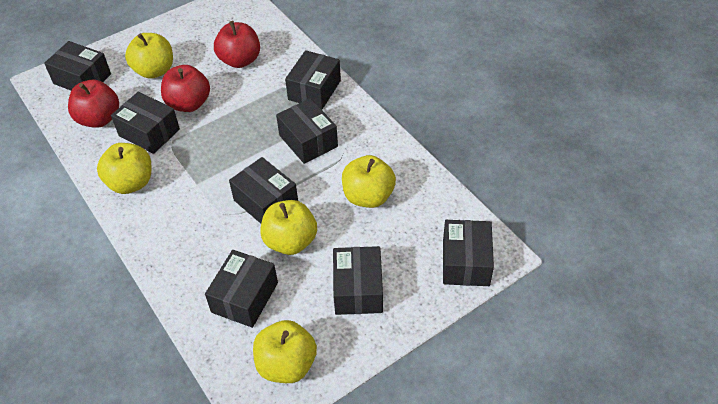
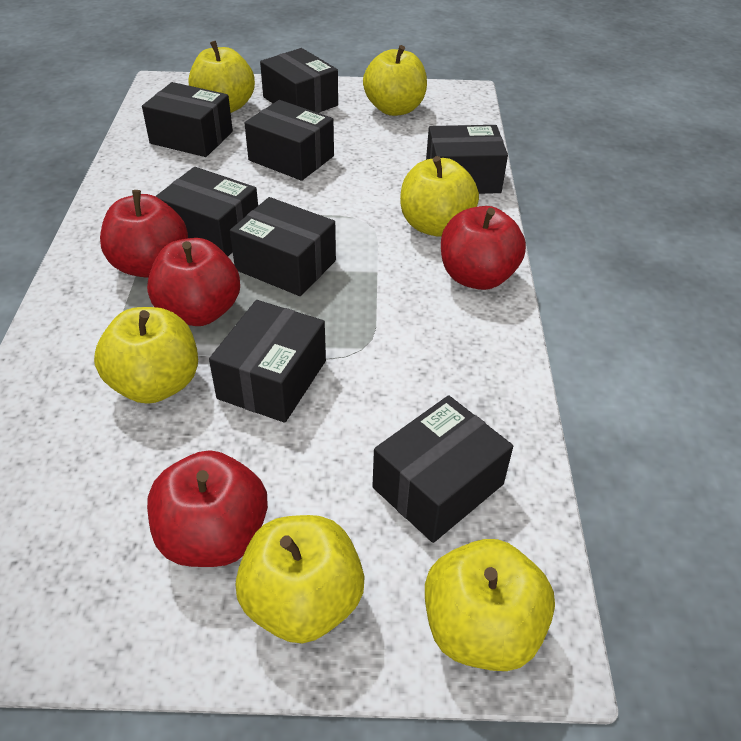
red apple: [68,80,119,128] [161,65,210,112] [214,21,260,68] = 3 -> [100,190,188,278] [147,238,240,326] [147,450,268,567] [441,206,526,290] = 4
yellow apple: [97,143,151,194] [125,33,173,79] [253,320,317,383] [260,200,317,255] [342,155,396,208] = 5 -> [94,307,198,404] [189,41,255,113] [236,515,365,643] [363,45,427,116] [400,156,479,236] [425,539,555,671] = 6

